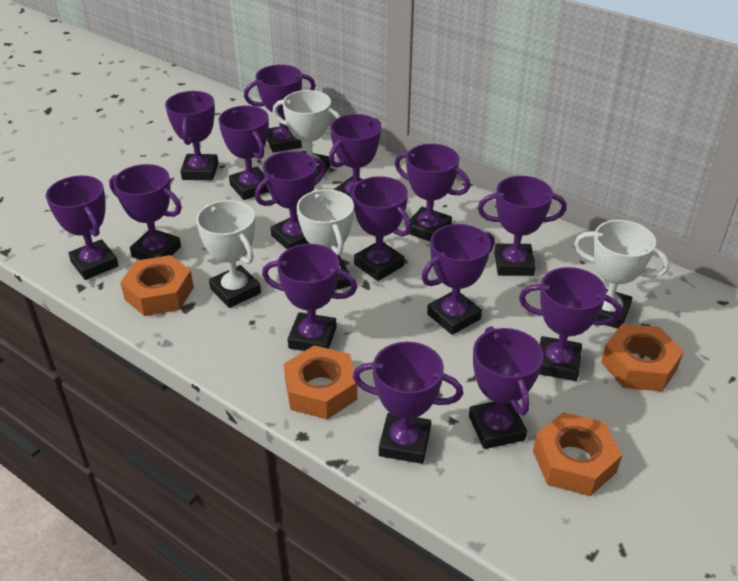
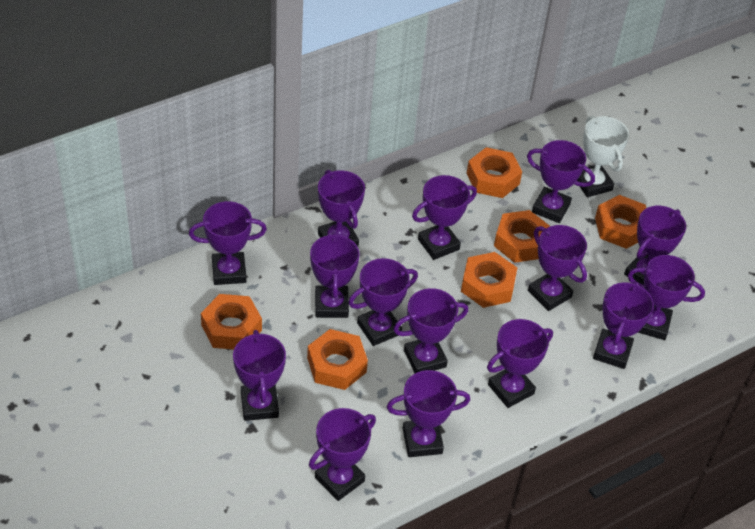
orange nut: [120,255,194,316] [284,345,357,419] [533,412,622,496] [601,324,684,392] = 4 -> [201,294,262,350] [307,329,368,390] [461,252,517,308] [467,147,522,198] [494,210,550,263] [595,195,646,249] = 6
white trophy: [196,200,261,308] [273,90,341,176] [297,189,354,290] [574,220,670,329] = 4 -> [577,116,629,197] = 1

